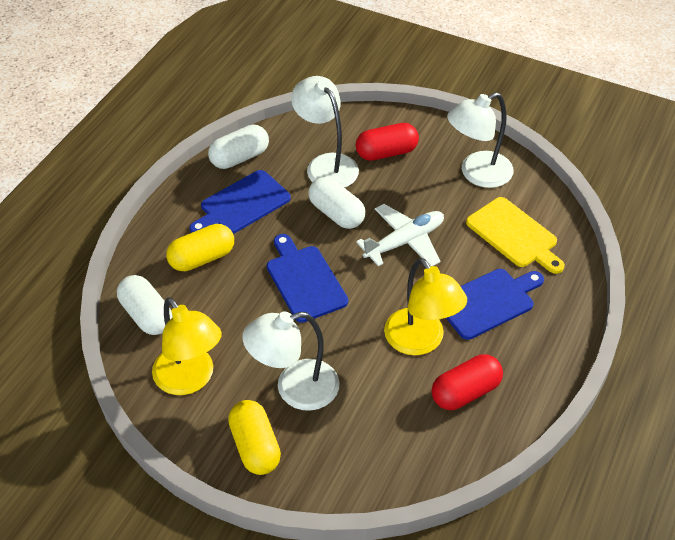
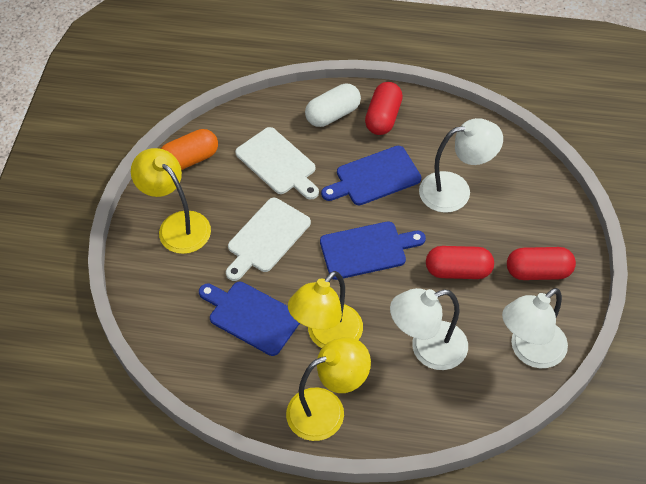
orange capsule: none = 0 -> [161,129,218,170] = 1
red capsule: [356,123,419,161] [432,354,503,410] = 2 -> [365,82,403,135] [426,246,494,279] [507,247,576,280] = 3
white capsule: [117,275,173,335] [208,124,269,169] [308,177,365,229] = 3 -> [305,84,361,127] = 1
white cutting board: none = 0 -> [226,198,311,281] [235,127,319,200] = 2
white plane: [356,204,444,266] = 1 -> none = 0
yellow capsule: [166,224,234,271] [228,400,281,475] = 2 -> none = 0
yellow cutting board: [466,197,565,274] = 1 -> none = 0
yellow lamp: [152,297,222,395] [384,258,467,355] = 2 -> [131,148,211,254] [286,337,371,441] [288,271,363,348] = 3

